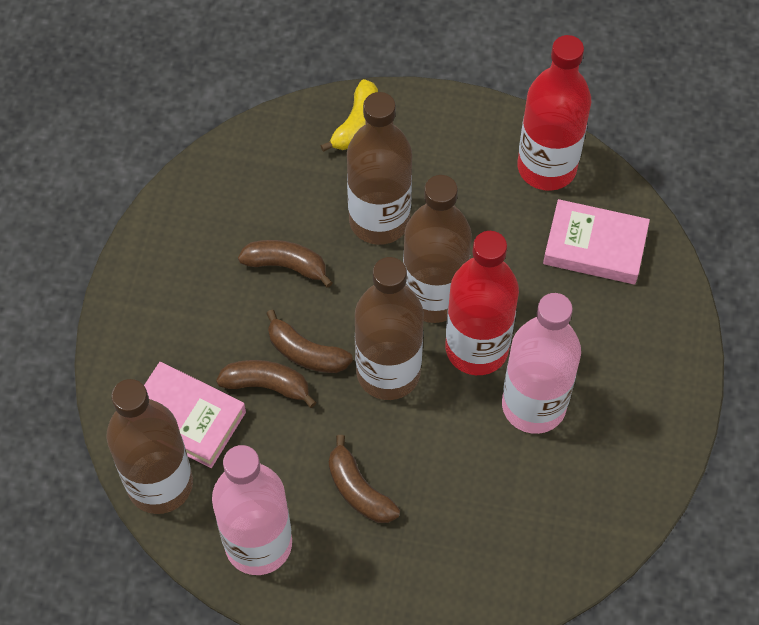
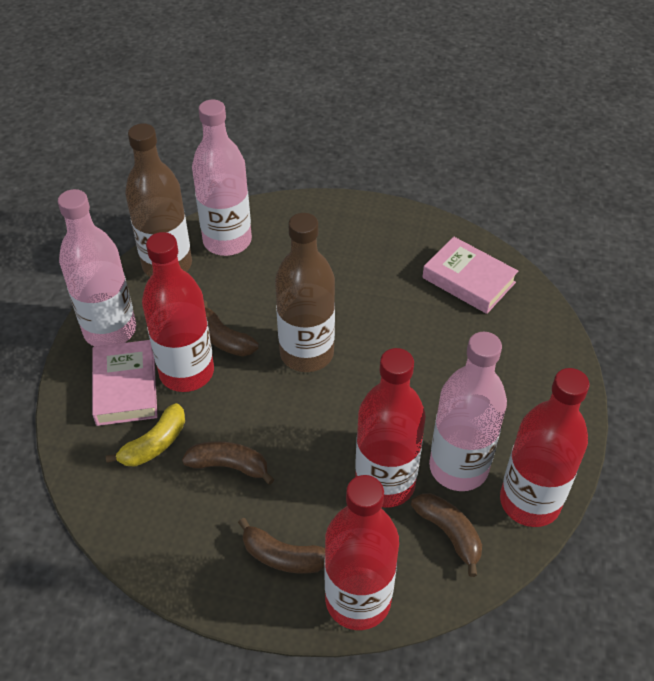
brown bottle: [107,379,193,514] [347,92,412,245] [355,257,424,400] [403,175,472,323] = 4 -> [125,124,192,277] [275,213,335,372] = 2
pink bottle: [212,445,292,575] [502,293,581,434] = 2 -> [58,189,136,347] [192,100,252,256] [429,332,507,491] = 3
red bottle: [445,231,519,375] [518,35,591,191] = 2 -> [142,232,214,392] [325,475,399,630] [355,348,426,508] [500,368,590,527] = 4

